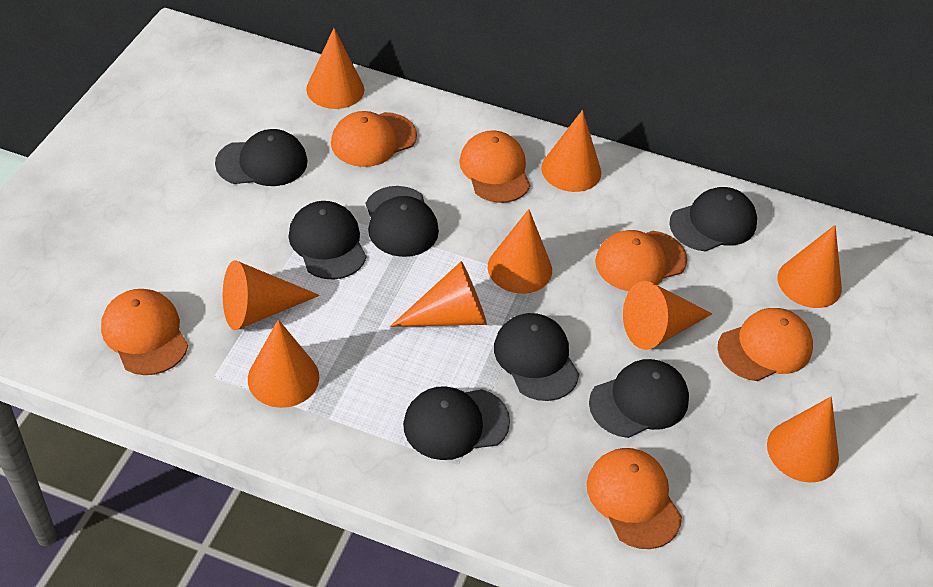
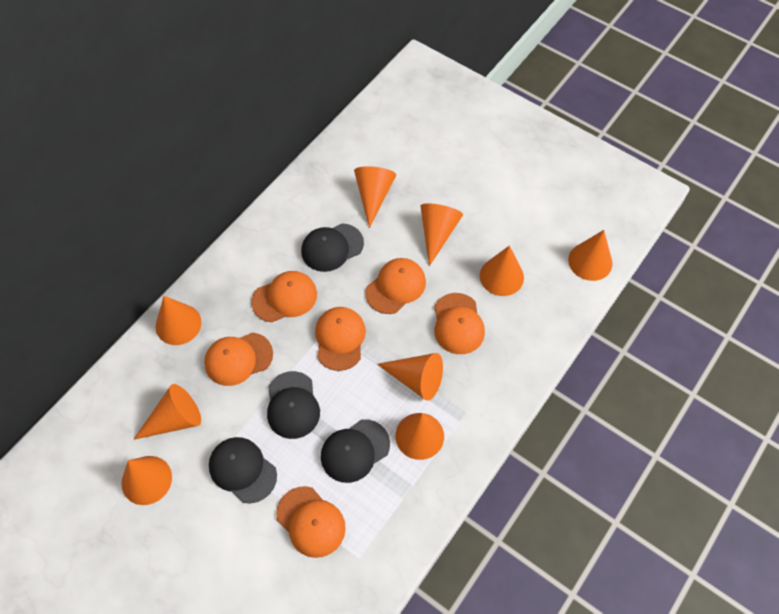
black cap: [215,129,307,186] [289,201,366,280] [366,186,439,257] [403,386,510,460] [494,313,579,401] [589,359,689,438] [669,187,757,252] = 7 -> [209,437,277,503] [267,371,320,439] [301,223,364,272] [321,419,390,483] = 4

